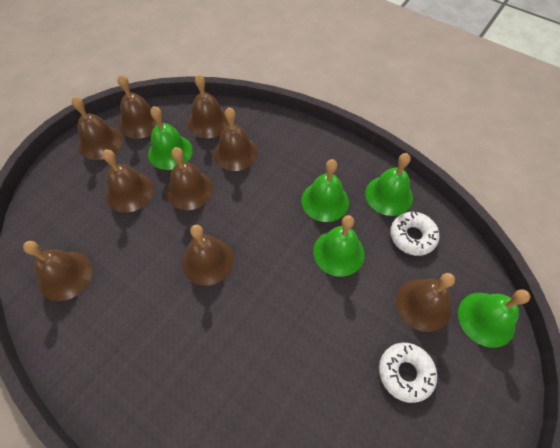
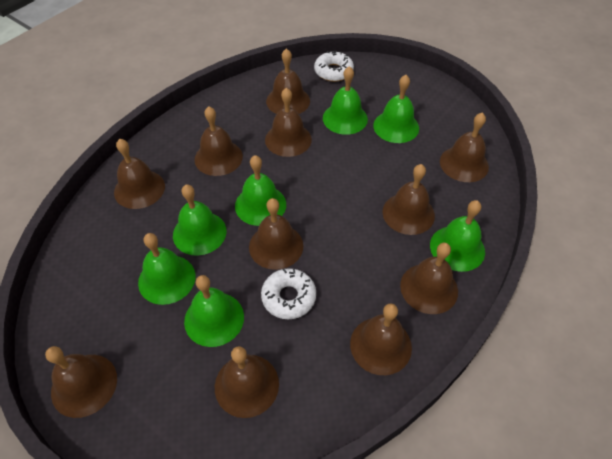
brown bell: [23,241,93,301] [71,96,123,160] [102,150,154,212] [118,75,157,139] [166,147,214,210] [182,225,234,286] [188,74,229,138] [214,107,258,171] [396,273,455,332] = 9 -> [45,346,117,418] [114,139,165,209] [194,106,243,176] [215,346,279,418] [249,198,303,270] [265,88,312,157] [266,48,310,114] [350,303,412,375] [383,164,435,235] [400,243,458,314] [440,112,489,182] = 11
green bell: [148,106,193,170] [301,159,349,222] [313,215,365,277] [365,153,413,216] [458,289,530,348] = 5 -> [138,233,196,305] [173,184,227,256] [184,275,244,347] [235,155,286,226] [323,66,368,135] [373,75,419,143] [430,200,485,272] = 7

